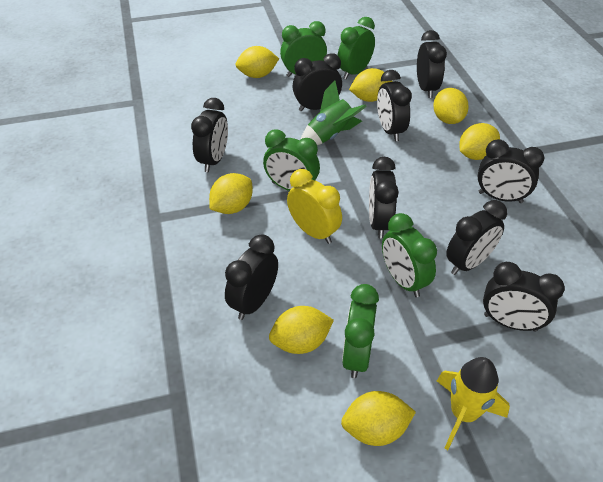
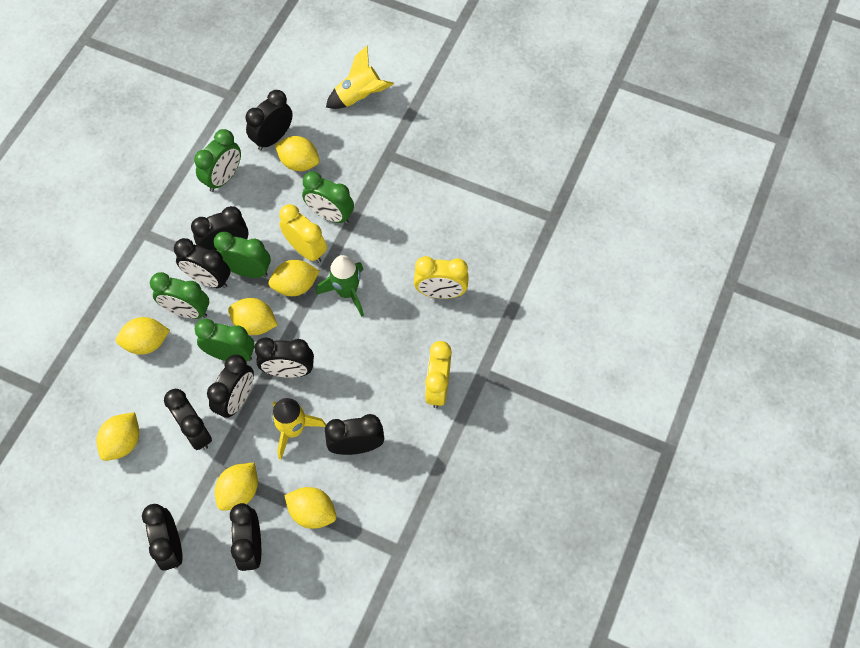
yellow clock: [287,169,342,244] = 1 -> [279,204,327,263] [414,256,469,299] [425,341,452,408] = 3
yellow rocket: [437,357,510,450] = 1 -> [271,398,326,460] [326,46,394,109] = 2

